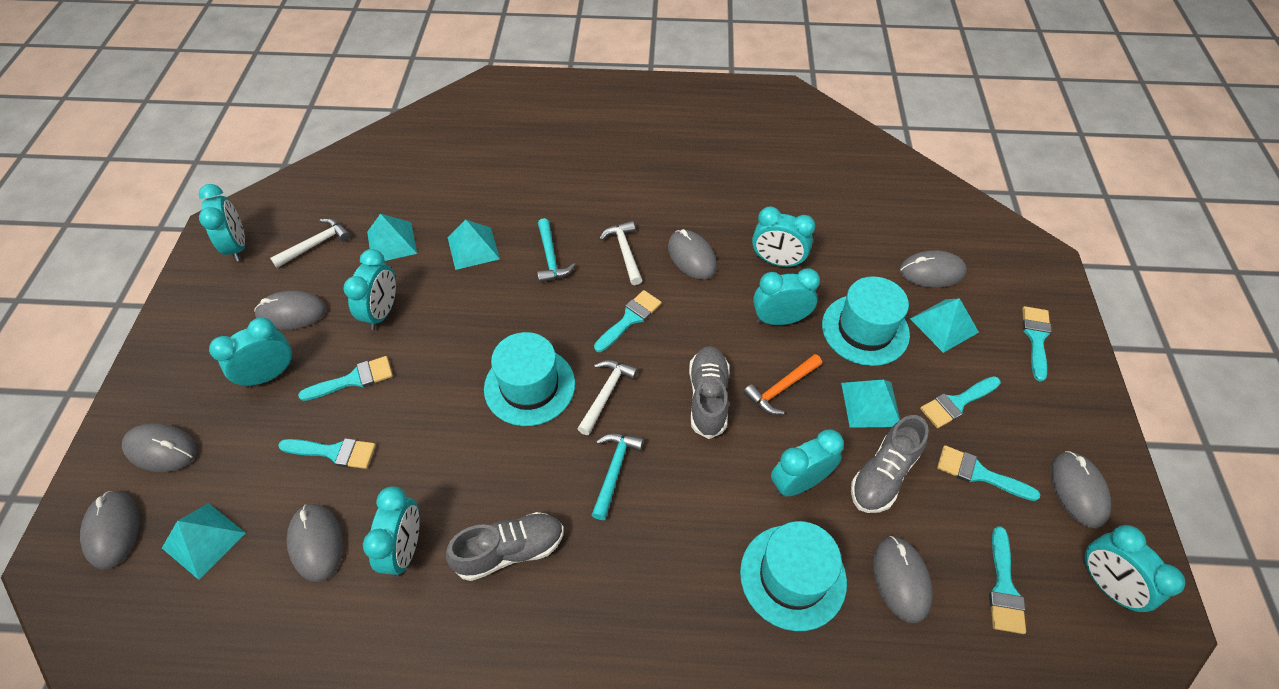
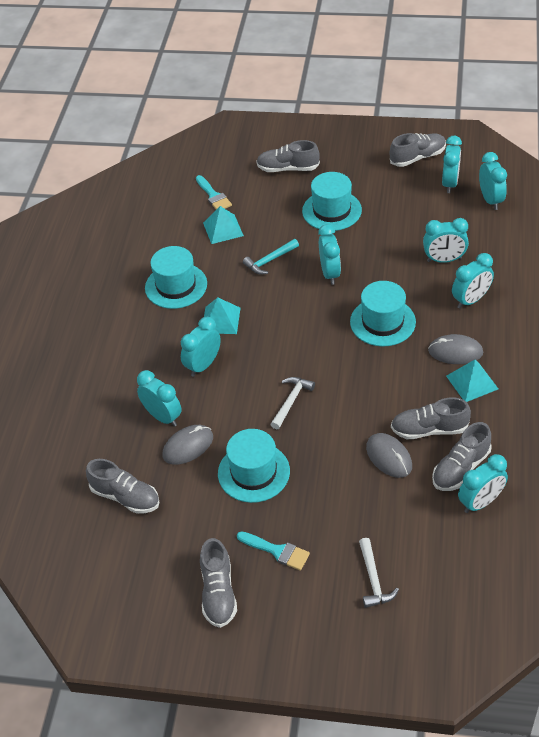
grey mouse: [80,491,139,570] [122,423,197,472] [254,291,326,330] [287,504,343,582] [668,229,717,280] [873,536,933,623] [900,250,967,288] [1051,451,1111,528] = 8 -> [163,425,213,465] [366,433,412,478] [428,334,483,364] = 3
grey shoe: [446,512,564,581] [689,346,729,439] [851,415,929,513] = 3 -> [86,459,159,514] [200,538,237,628] [256,140,320,172] [390,133,446,167] [391,397,471,439] [432,422,491,491] = 6
orange hammer: [743,354,822,415] = 1 -> none = 0
turquoise brush: [278,438,376,469] [298,356,393,401] [594,290,662,352] [920,376,1001,428] [937,445,1041,501] [989,526,1026,634] [1022,306,1052,382] = 7 -> [196,175,232,210] [237,532,310,571] = 2
turquoise hammer: [537,218,575,283] [592,433,644,520] = 2 -> [243,239,299,275] = 1
turquoise hat: [484,332,575,426] [740,521,847,631] [822,276,910,366] = 3 -> [145,246,207,309] [218,429,290,503] [302,172,362,231] [350,281,416,347] = 4
turquoise pyramid: [162,503,245,580] [367,214,417,261] [448,220,500,270] [841,380,900,428] [910,298,979,353] = 5 -> [203,206,244,244] [204,298,240,334] [446,360,498,402] = 3
white hammer: [270,218,351,268] [577,360,638,435] [599,221,642,285] = 3 -> [270,377,315,429] [359,538,399,608] = 2

